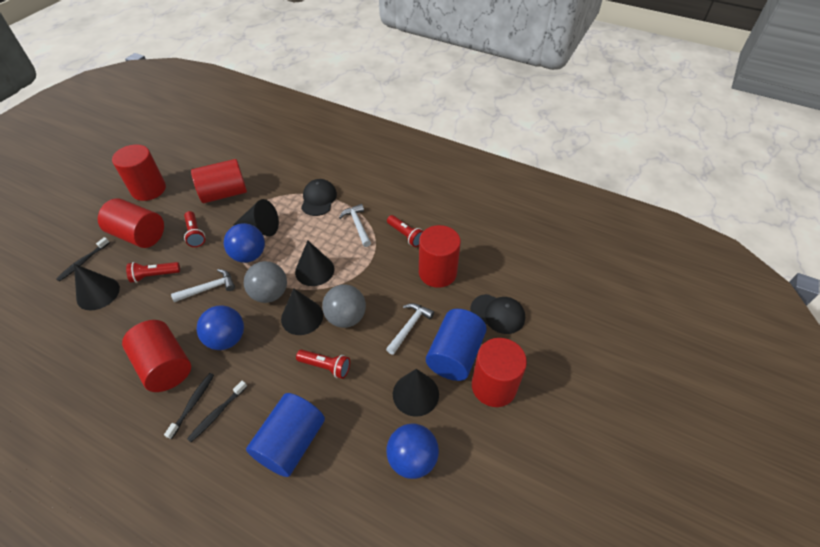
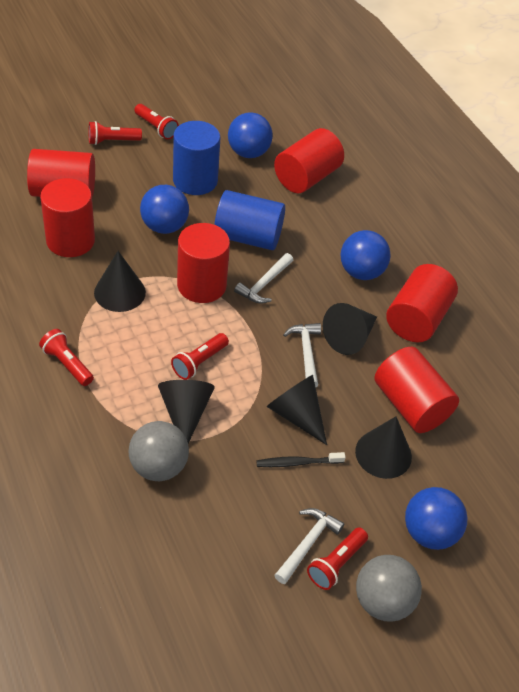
black cap: [301,179,337,216] [470,294,525,334] = 2 -> none = 0
black toothbrush: [56,237,110,282] [164,373,214,439] [187,381,247,442] = 3 -> [256,452,346,467] = 1
blue ball: [196,305,244,350] [224,223,265,263] [387,423,439,479] = 3 -> [140,185,189,234] [228,112,273,158] [340,230,391,280] [405,487,468,550] = 4
red flashlight: [126,262,180,283] [184,211,205,247] [296,350,350,379] [387,215,423,247] = 4 -> [39,329,94,386] [89,121,142,145] [134,104,179,140] [171,333,229,380] [307,527,368,590] = 5

